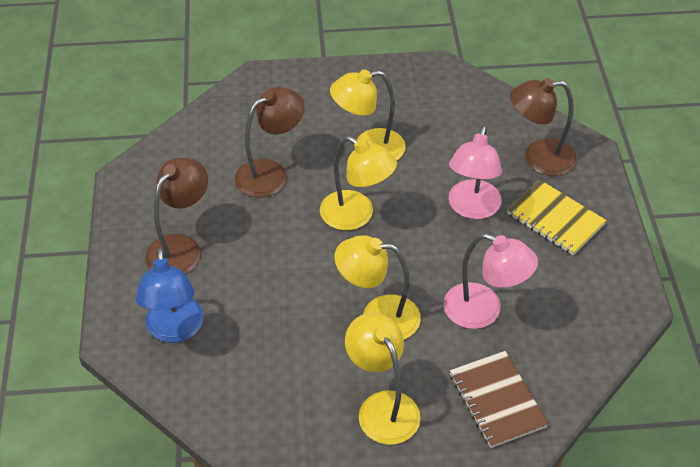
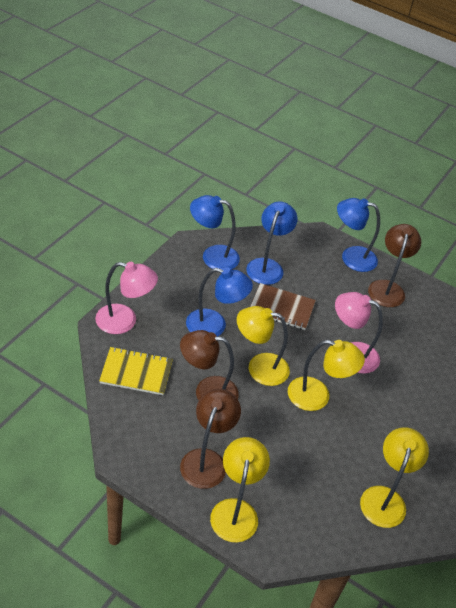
blue lamp: [136,247,204,343] = 1 -> [186,268,253,337] [190,195,240,270] [246,202,297,285] [337,198,380,272] = 4

